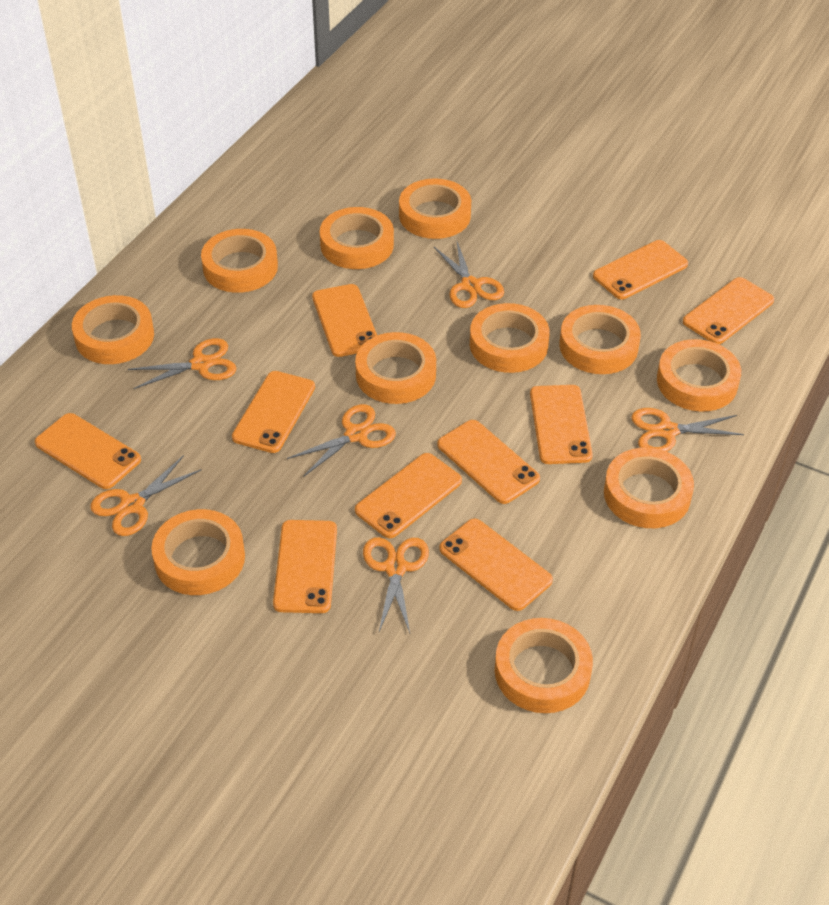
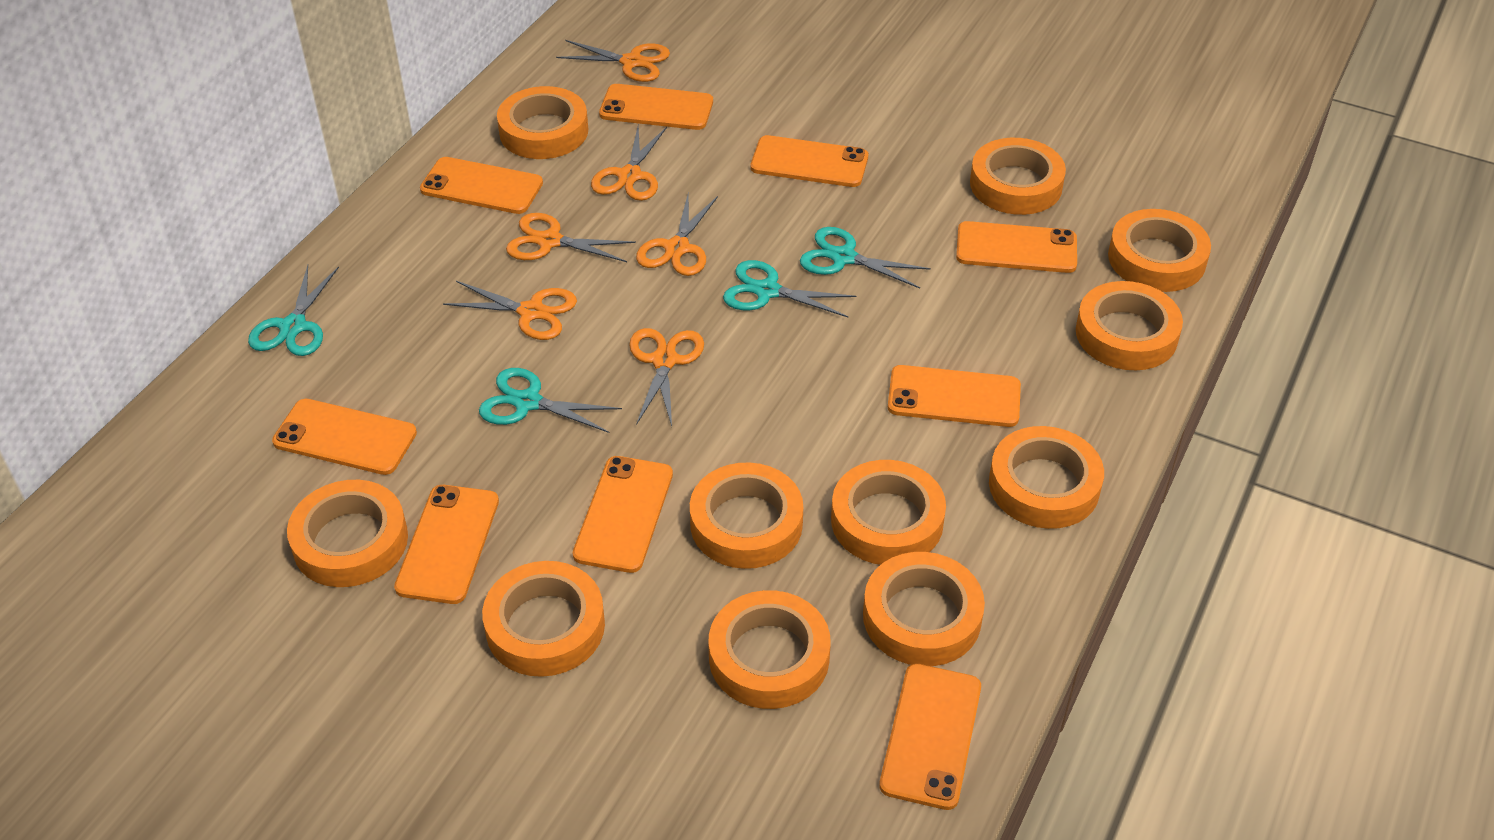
orange phone: [35,413,141,489] [232,371,315,453] [273,520,337,613] [312,284,377,357] [355,453,462,538] [437,420,540,504] [439,518,553,611] [530,385,593,464] [593,240,688,299] [683,277,774,344] = 10 -> [272,399,417,475] [394,485,499,604] [420,157,543,214] [573,456,673,573] [599,84,713,130] [750,135,868,187] [879,664,981,810] [888,365,1021,427] [956,221,1077,273] = 9
turquoise scissors: none = 0 -> [248,265,339,356] [479,368,622,433] [723,260,857,317] [800,227,931,289] = 4

